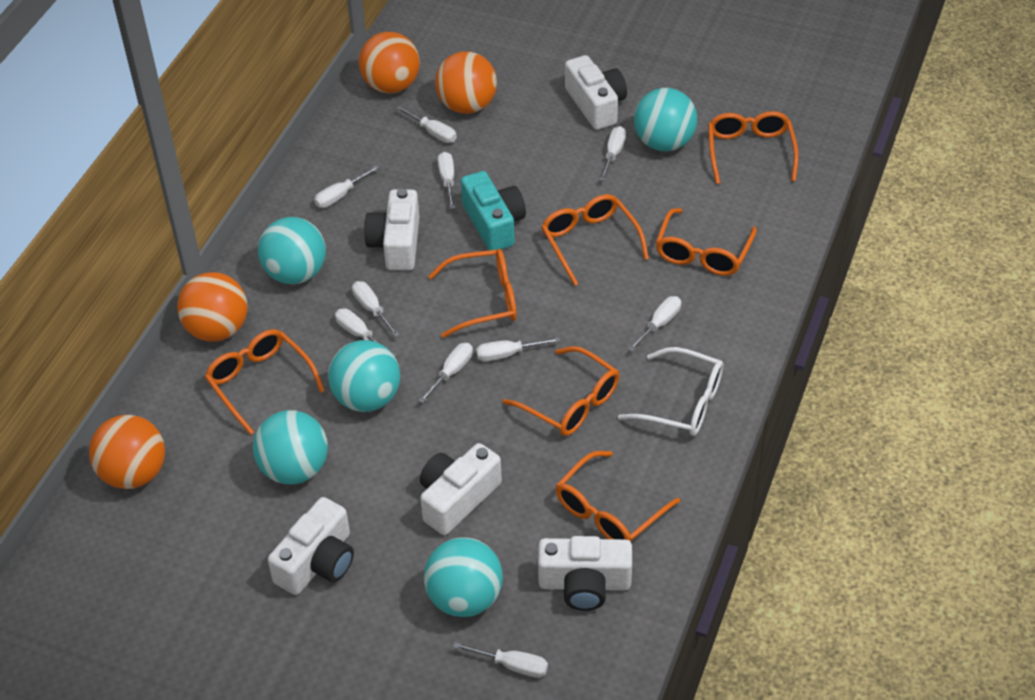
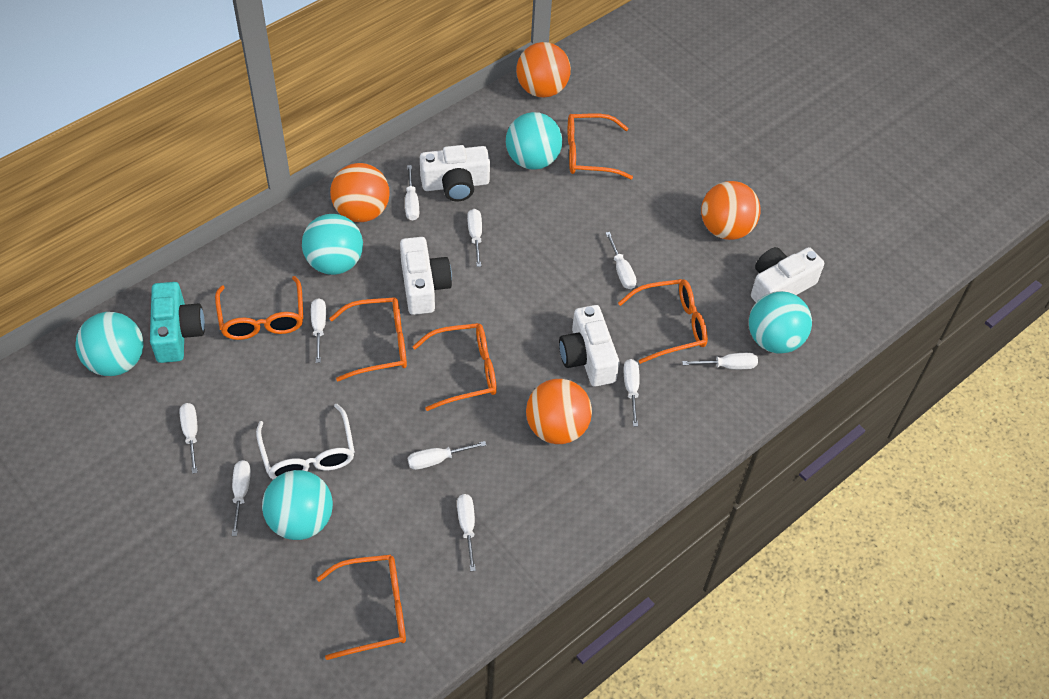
orange glasses: [205,329,325,435] [428,249,517,338] [503,346,619,436] [541,194,649,286] [555,451,680,542] [656,208,757,276] [708,111,799,184] = 7 -> [215,276,303,340] [317,555,406,660] [329,297,407,382] [412,323,497,411] [568,114,633,179] [618,279,708,364] = 6
white camera: [268,497,354,595] [364,189,420,270] [420,443,502,535] [538,536,632,611] [565,55,627,130] = 5 -> [400,237,452,315] [420,145,490,201] [559,305,620,387] [751,247,824,302] = 4

